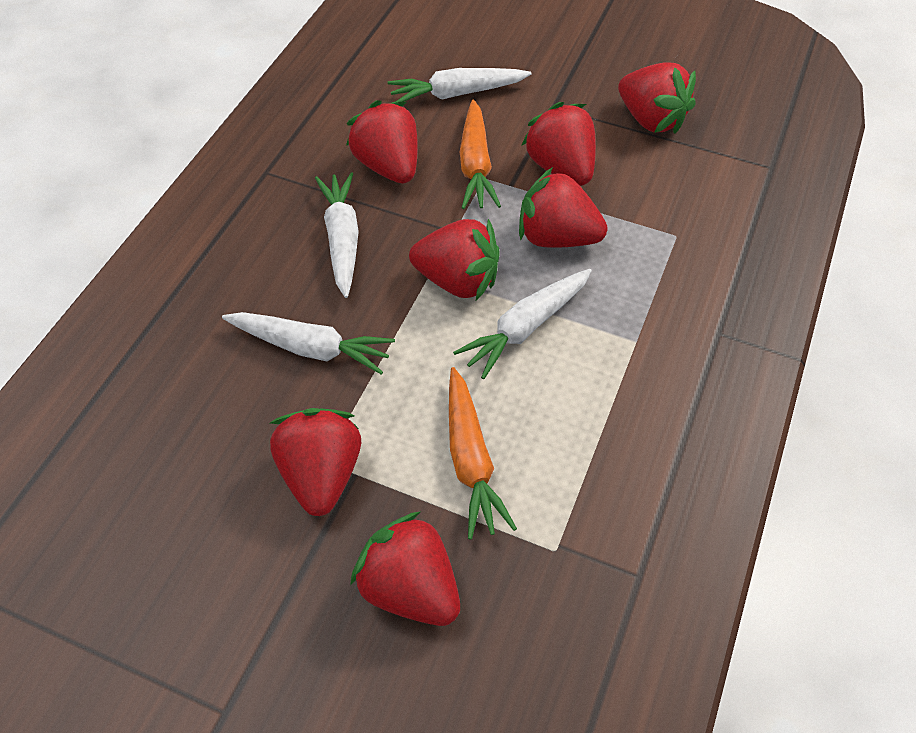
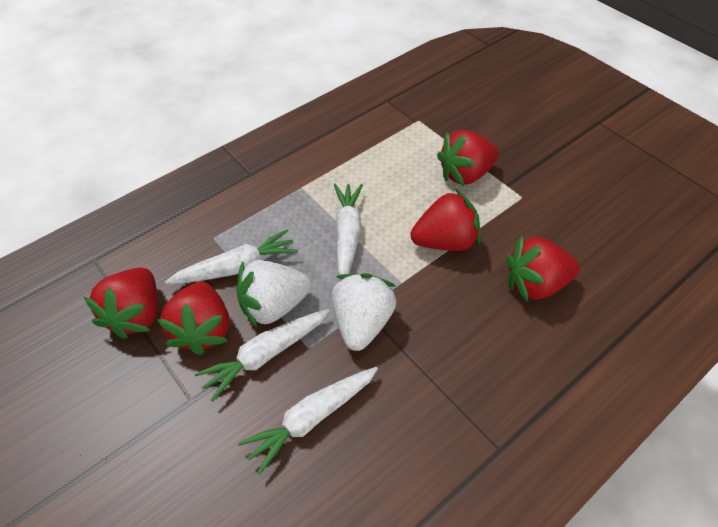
orange carrot: [449,367,517,539] [460,100,501,209] = 2 -> none = 0
red strawberry: [270,408,361,516] [346,100,418,184] [350,512,460,626] [409,219,499,301] [519,167,608,248] [521,102,596,186] [618,63,696,134] = 7 -> [84,268,158,339] [157,282,229,355] [410,188,480,251] [437,130,499,186] [506,235,580,302] = 5
white strawberry: none = 0 -> [237,260,311,328] [332,273,397,351] = 2

